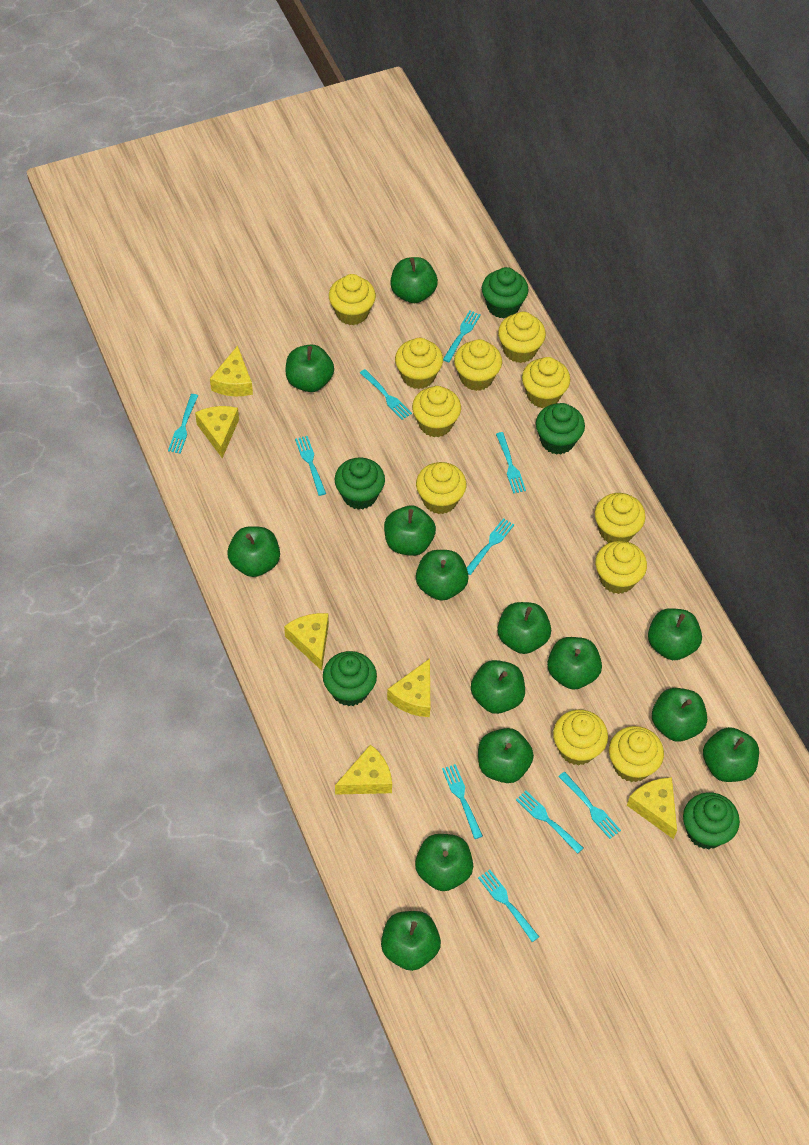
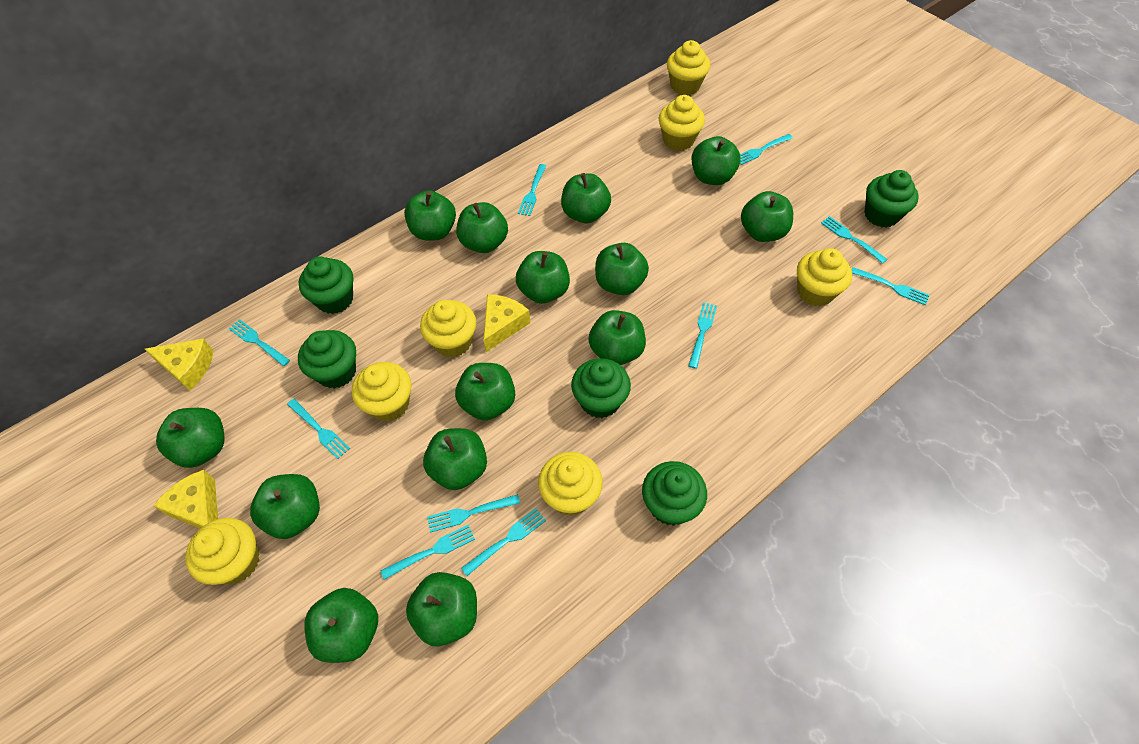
yellow cheese: [195,406,239,458] [210,345,253,396] [284,613,329,671] [335,744,392,795] [387,659,430,717] [627,777,677,839] = 6 -> [145,338,213,391] [154,470,218,529] [484,294,530,352] = 3
yellow cupcake: [329,274,376,326] [395,338,443,389] [412,386,461,437] [416,462,466,514] [454,339,502,391] [498,312,546,363] [522,357,570,408] [553,710,608,766] [595,493,646,543] [595,541,647,594] [609,726,664,782] = 11 -> [185,518,260,585] [352,362,412,422] [420,300,476,357] [538,452,603,516] [659,95,705,151] [667,40,710,95] [797,248,852,306] = 7

